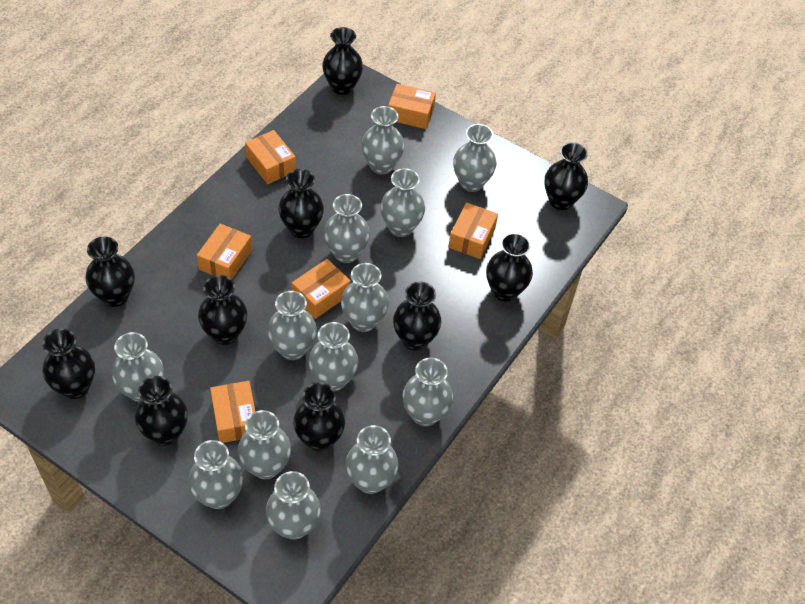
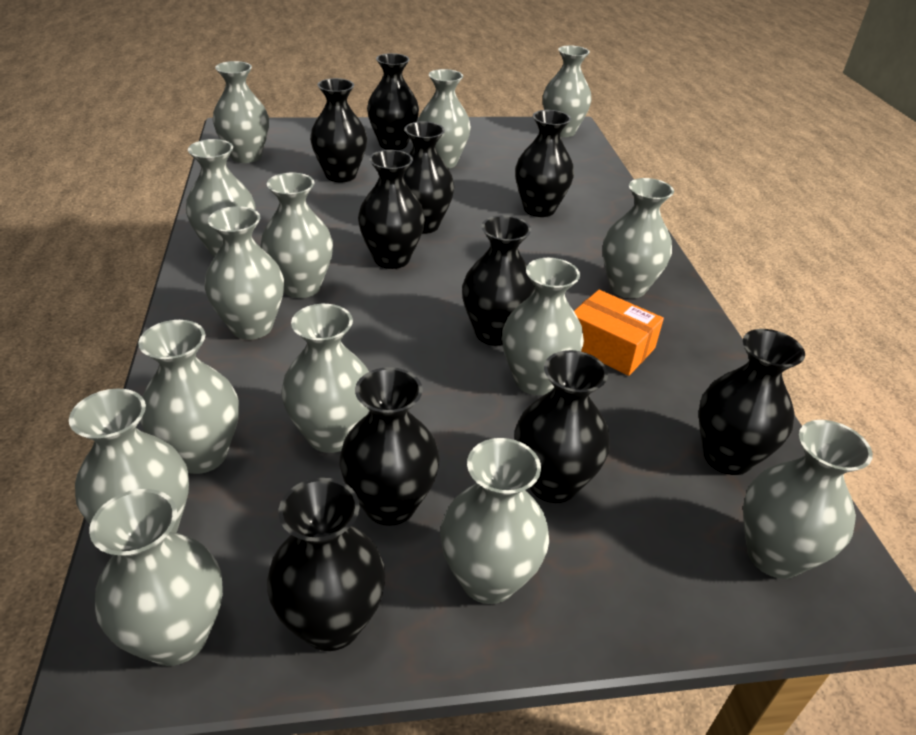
grey vase: [112,332,164,402] [188,440,243,509] [238,410,291,479] [266,471,321,540] [267,291,317,360] [308,322,358,391] [324,194,370,263] [341,263,389,332] [346,425,398,494] [361,106,404,175] [380,168,425,237] [402,358,453,426] [453,124,496,192] = 13 -> [69,388,189,533] [89,489,223,666] [138,320,239,474] [186,139,255,257] [204,206,284,340] [213,61,269,163] [260,173,333,298] [281,304,369,453] [418,69,471,169] [440,438,549,604] [502,258,584,395] [543,46,592,137] [602,178,674,298] [743,420,873,579] = 14
orange box: [197,223,252,279] [210,381,255,443] [245,130,296,184] [292,259,351,319] [388,84,436,129] [448,203,498,259] = 6 -> [574,290,664,376] = 1

